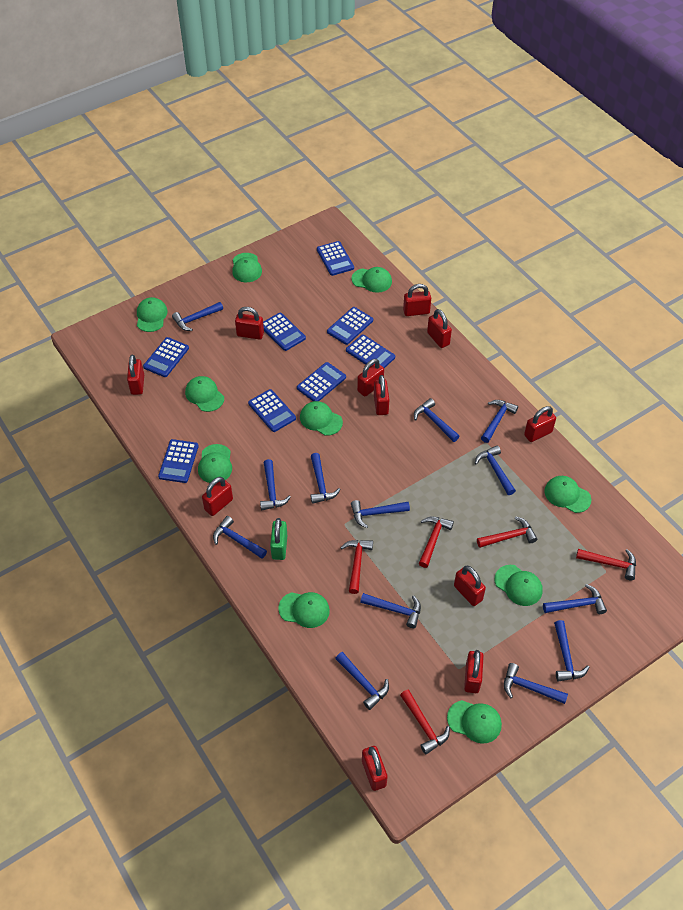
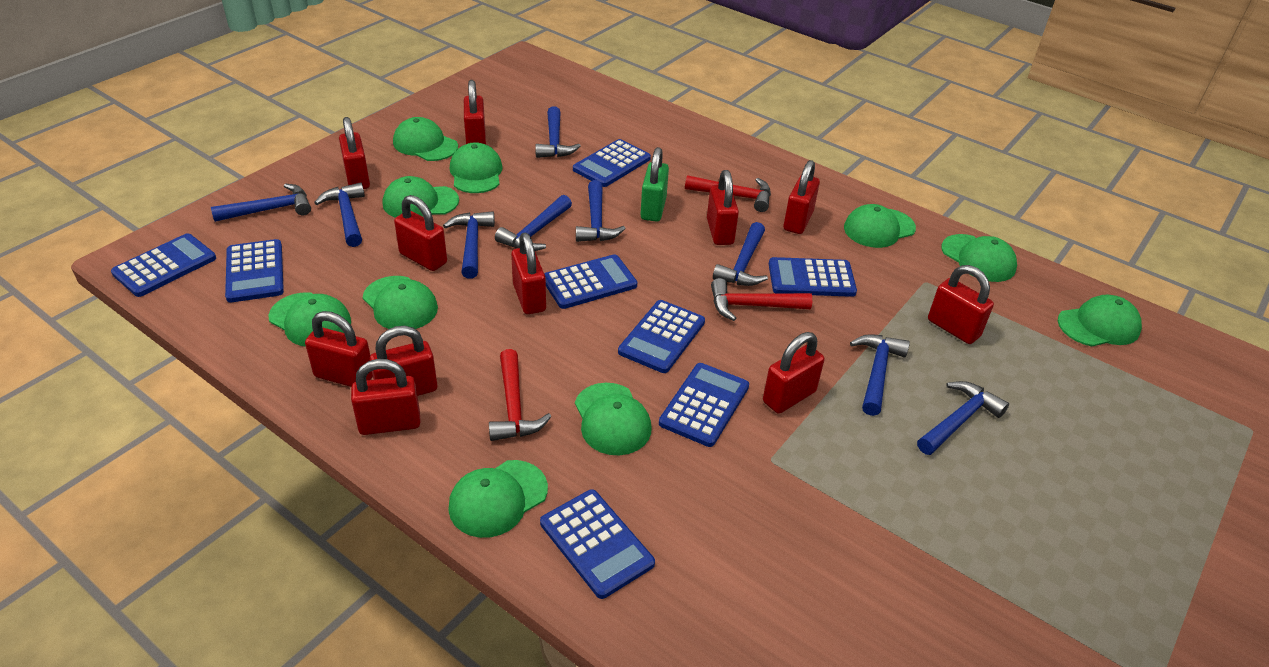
blue hammer: [172,302,223,331] [213,516,267,559] [260,459,291,510] [311,453,341,504] [335,652,389,710] [351,500,410,528] [360,593,421,628] [414,398,460,442] [475,445,516,495] [481,400,518,443] [504,663,568,704] [543,584,607,614] [554,620,590,682] = 13 -> [211,184,311,222] [314,182,365,247] [443,211,495,279] [495,195,572,251] [535,106,581,158] [576,180,626,242] [713,222,768,286] [850,334,910,416] [917,381,1009,455] = 9
red hammer: [340,540,373,594] [400,689,450,754] [419,516,454,568] [477,516,538,548] [576,549,636,580] = 5 -> [489,349,552,441] [685,175,771,212] [711,278,812,321] = 3

